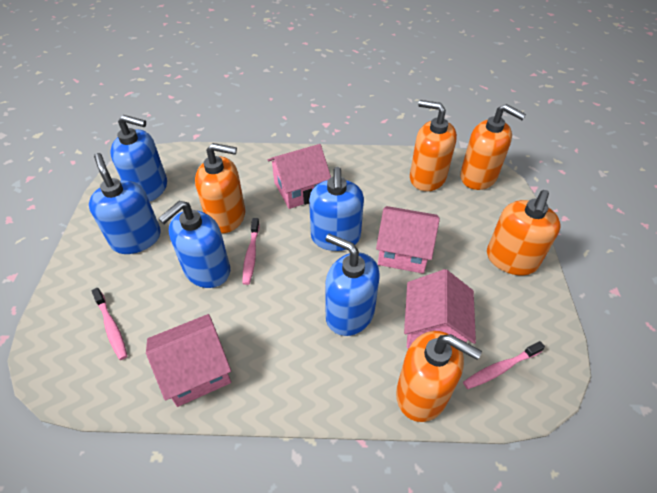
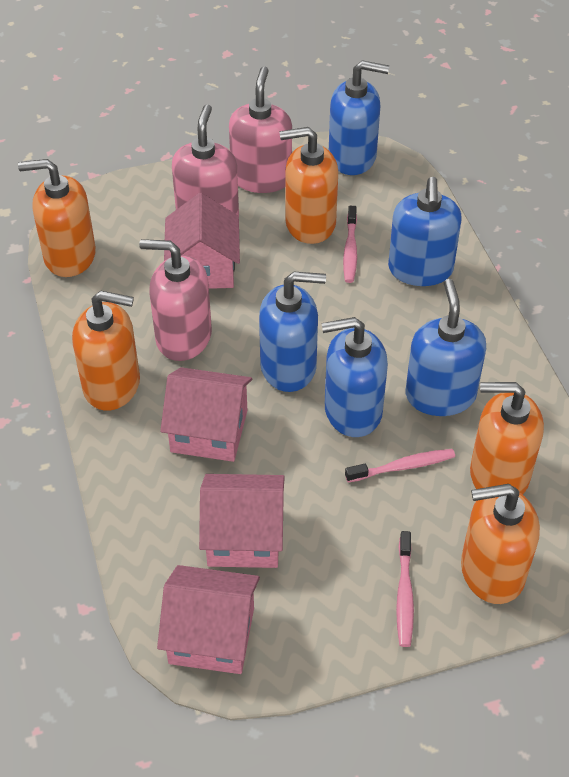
pink soap dispenser: none = 0 -> [139,239,212,361] [172,104,239,216] [229,66,292,193] = 3

